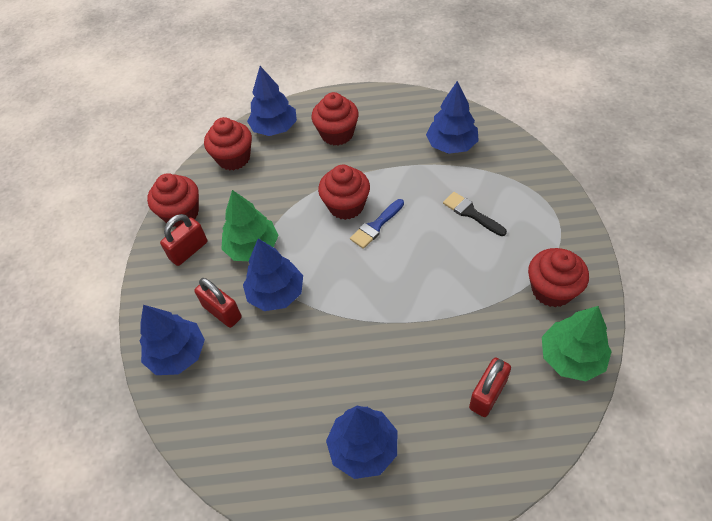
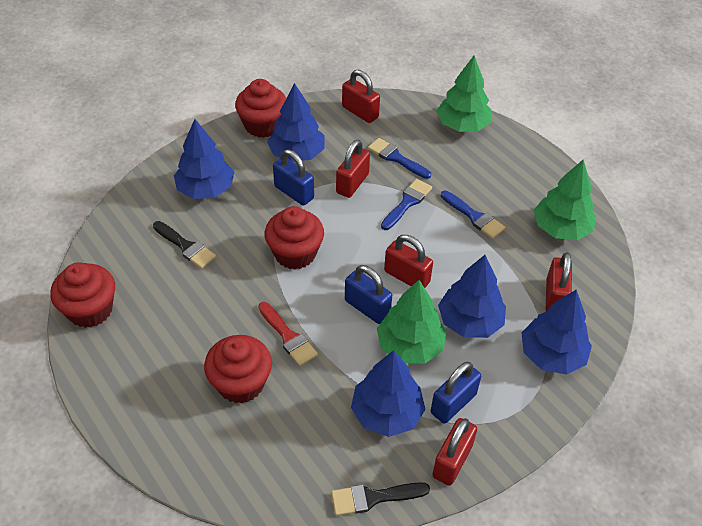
black brush: [443,192,507,236] = 1 -> [153,221,216,269] [331,482,430,516] = 2
blue brush: [350,199,404,249] = 1 -> [368,138,431,179] [381,179,432,230] [441,191,506,239] = 3
blue padlock: none = 0 -> [273,150,314,206] [345,265,392,324] [431,362,481,424] = 3
green tree: [221,190,279,261] [542,306,612,381] = 2 -> [377,280,446,364] [437,56,491,132] [534,159,596,240] = 3
red brush: none = 0 -> [258,302,318,366] = 1
red cupcake: [147,173,199,227] [204,117,252,170] [312,92,359,145] [318,165,370,220] [528,248,589,307] = 5 -> [50,262,115,328] [204,335,272,404] [235,79,286,138] [265,206,324,269] = 4
red padlock: [160,214,207,266] [194,278,242,328] [469,357,511,417] = 3 -> [336,140,370,198] [342,70,380,123] [384,235,433,288] [432,418,477,486] [546,252,572,311] = 5

